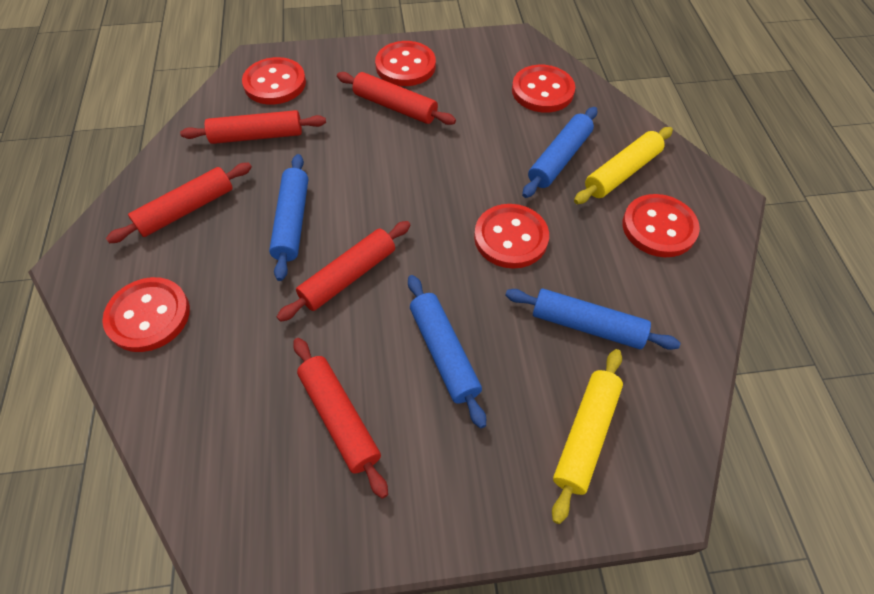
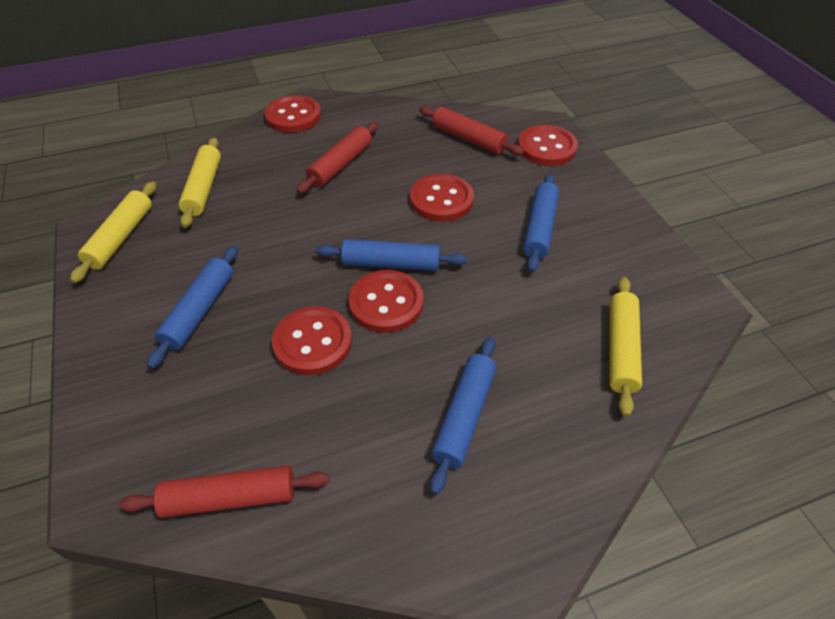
red button: [102,277,190,352] [242,57,306,105] [375,41,436,86] [474,204,549,269] [512,65,575,112] [622,194,700,257] = 6 -> [264,95,321,133] [272,306,352,375] [349,270,424,333] [410,174,474,221] [518,125,578,166] = 5
red rolling pin: [106,163,252,243] [180,110,326,144] [277,221,411,322] [293,338,388,499] [337,72,456,125] = 5 -> [119,465,329,518] [297,122,378,194] [419,106,524,156] = 3
yellow rolling pin: [552,349,623,524] [574,127,673,204] = 2 -> [70,181,156,283] [179,138,221,228] [610,277,642,417] = 3

